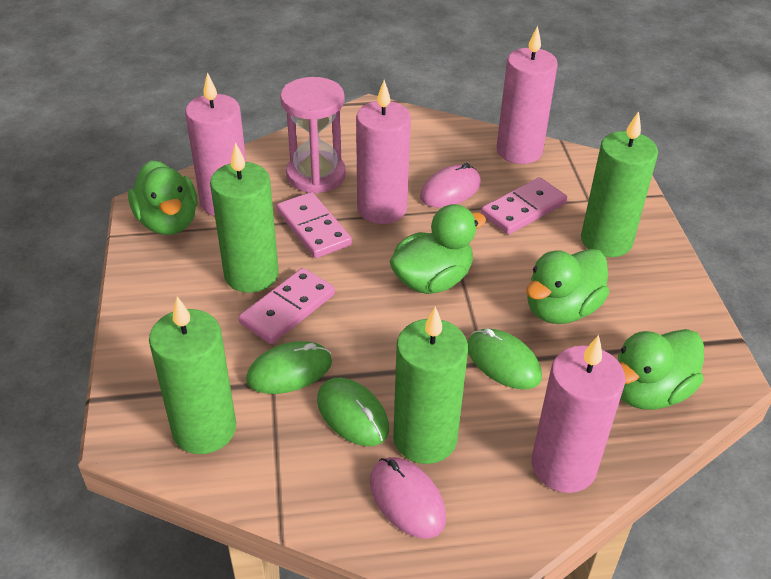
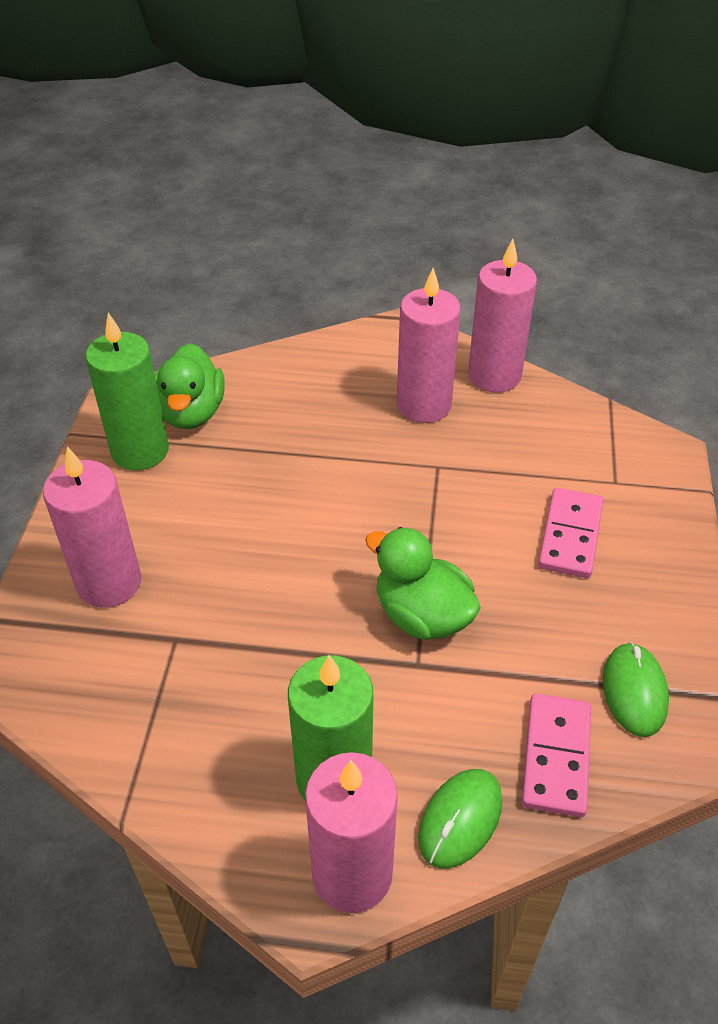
green candle: [149,296,236,454] [210,142,279,293] [393,306,468,464] [581,111,658,257] = 4 -> [85,313,169,470] [288,655,373,800] = 2
green duck: [128,160,197,235] [390,204,486,294] [526,249,609,324] [618,329,704,410] = 4 -> [155,343,224,429] [365,527,481,640] = 2
green mouse: [246,341,332,394] [317,378,389,446] [468,328,542,390] = 3 -> [418,769,502,868] [603,642,669,737] = 2
pink domino: [239,268,335,344] [276,192,352,258] [481,177,567,235] = 3 -> [522,694,591,817] [538,488,603,578] = 2
pink hourglass: [280,77,346,193] = 1 -> none = 0
pink mouse: [370,457,446,538] [420,163,481,207] = 2 -> none = 0

